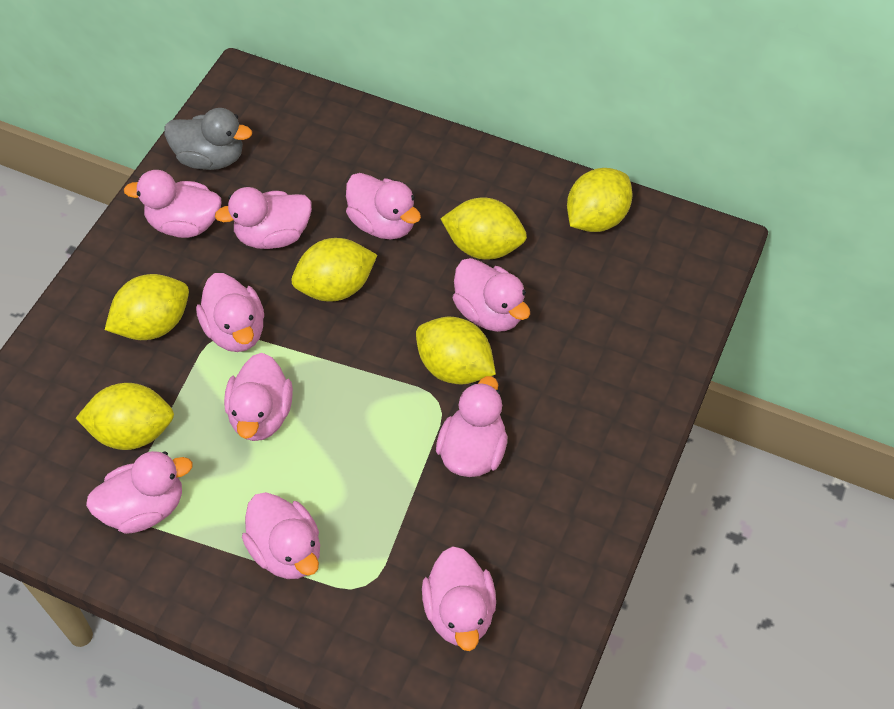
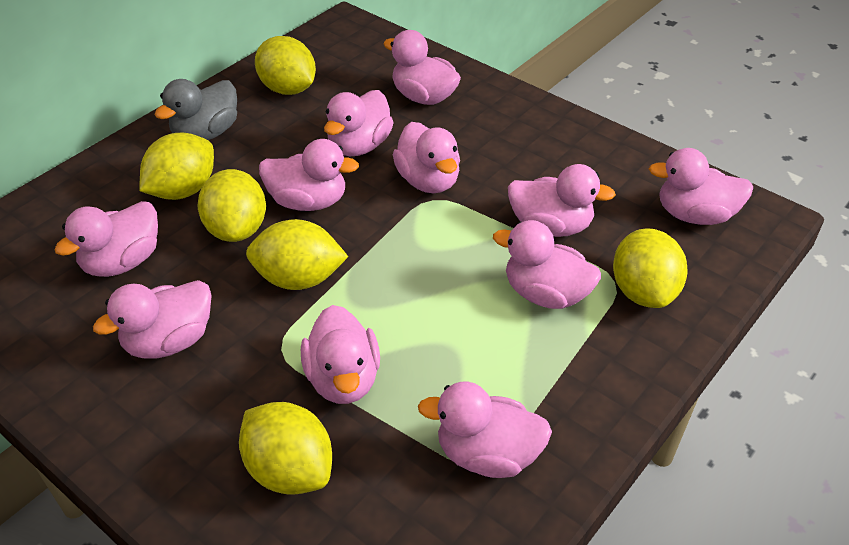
pink duck: [86,451,193,534] [124,170,221,238] [196,273,264,352] [215,187,312,249] [224,353,293,441] [242,492,320,579] [346,173,421,239] [422,546,496,651] [436,376,507,477] [453,258,530,332] = 10 -> [54,201,158,277] [93,280,212,359] [259,139,359,211] [301,305,380,404] [324,90,394,156] [383,30,461,105] [393,122,460,193] [418,382,552,478] [493,220,601,309] [508,164,616,237] [649,148,753,225] = 11

